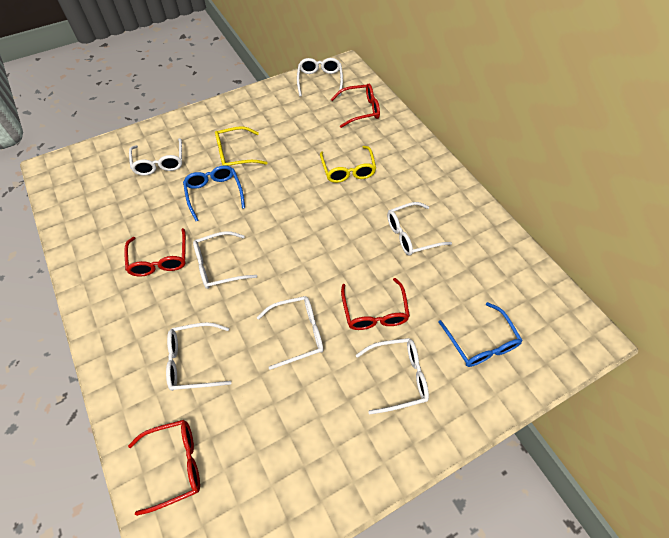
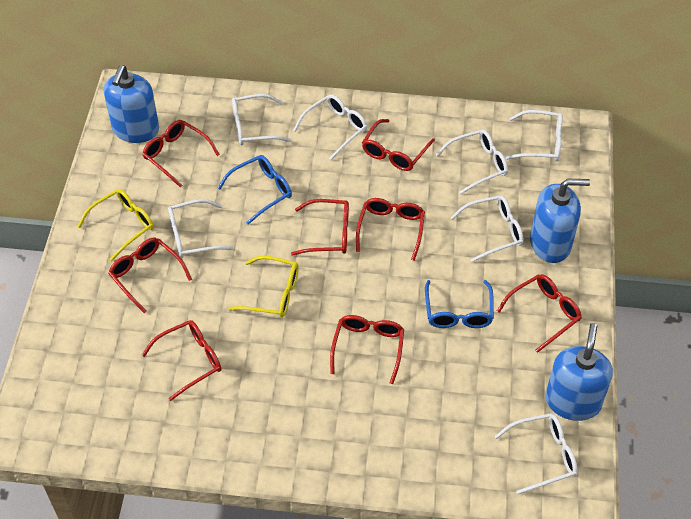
blue soap dispenser: none = 0 -> [104,65,159,143] [530,179,590,263] [546,323,613,421] = 3
red glasses: [124,228,186,276] [128,420,200,516] [331,83,380,128] [341,278,410,330] = 4 -> [108,238,192,313] [142,120,220,188] [142,320,221,401] [291,199,349,255] [330,315,404,384] [356,198,425,261] [362,119,435,171] [497,274,582,353] = 8

